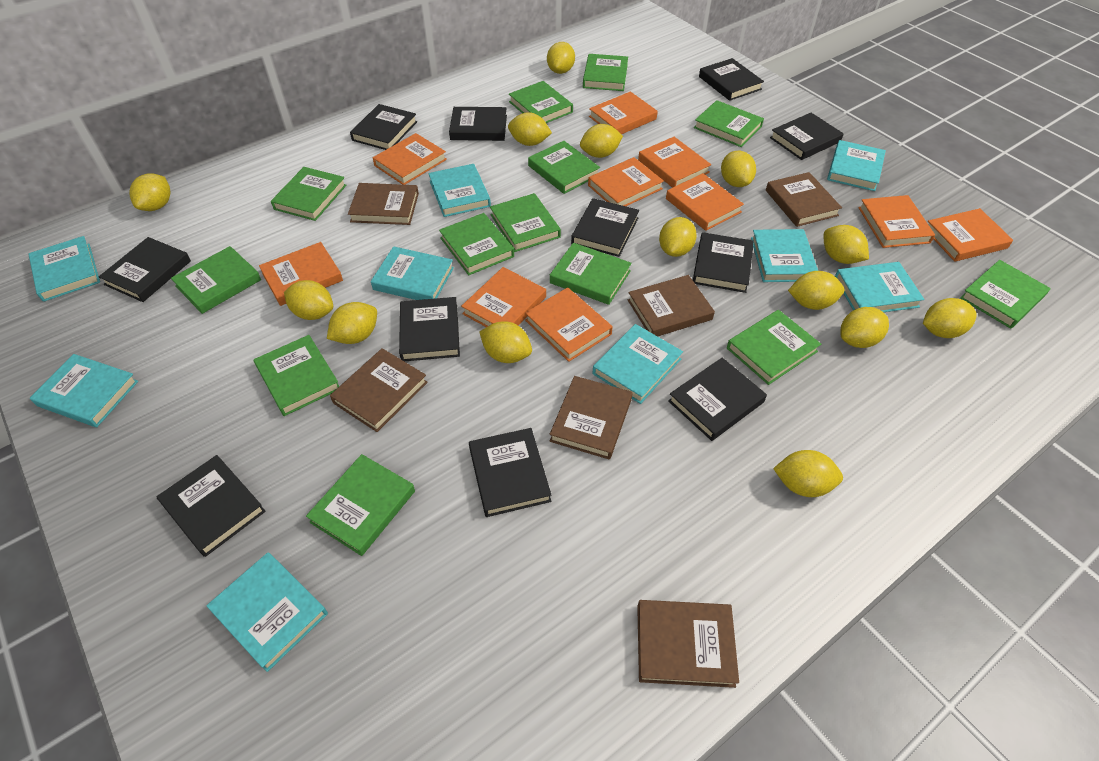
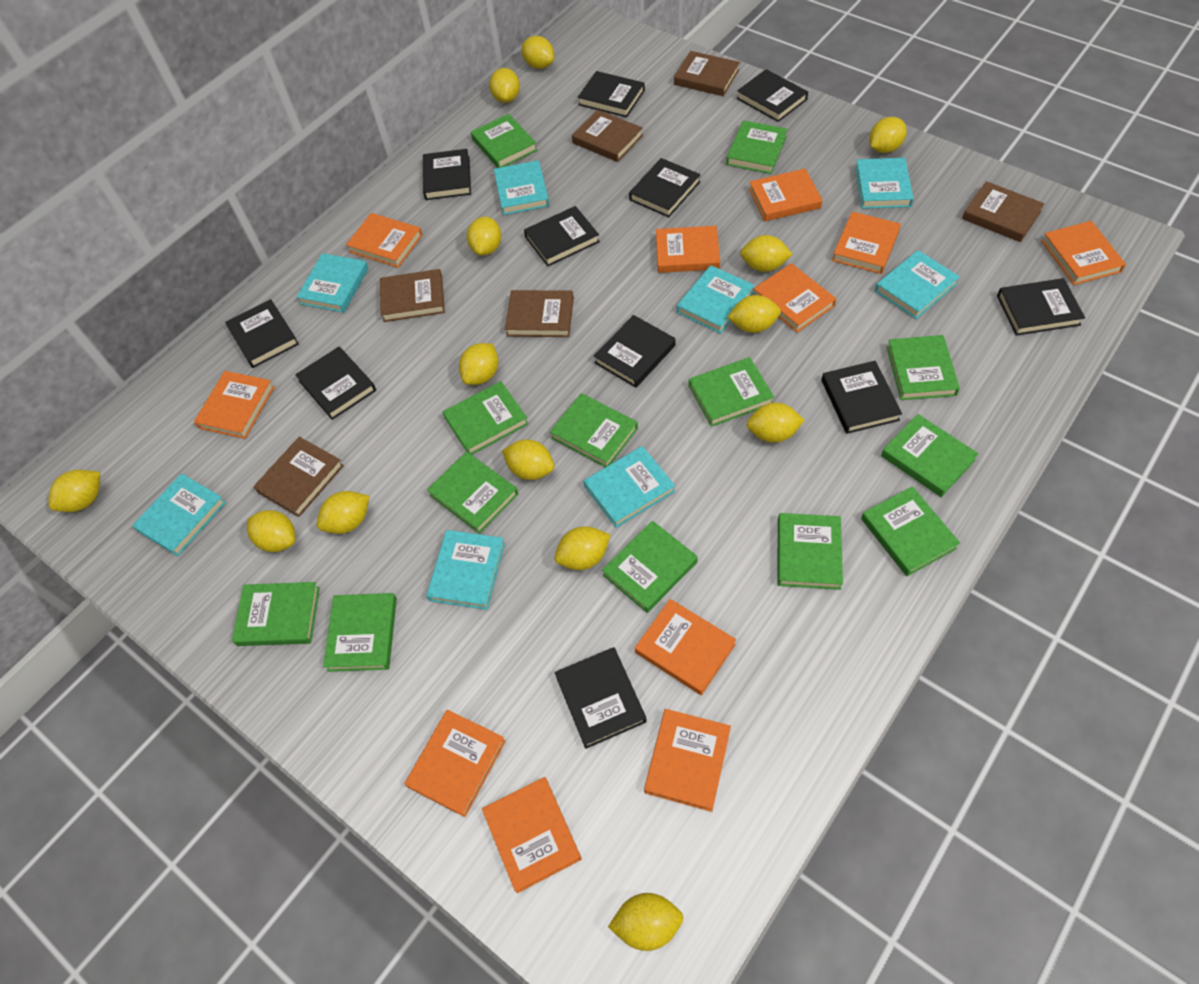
orange book: [259,242,343,306] [373,133,447,185] [461,267,546,327] [525,287,613,362] [588,157,664,206] [589,92,658,134] [638,137,711,188] [666,173,744,231] [858,195,935,248] [928,208,1013,261] = 10 -> [194,371,275,439] [346,213,422,268] [404,710,506,817] [482,777,582,893] [635,599,736,695] [644,709,731,812] [656,226,720,273] [749,169,823,221] [754,263,836,333] [832,211,901,274] [1041,221,1126,285] = 11
turquoise book: [28,236,100,302] [30,354,138,427] [206,553,328,672] [371,246,454,300] [428,164,491,217] [593,324,683,404] [751,229,818,282] [827,140,886,191] [835,262,924,312] = 9 -> [132,473,226,556] [297,253,368,313] [426,530,505,610] [494,160,549,215] [584,446,675,528] [677,265,755,334] [855,158,914,209] [875,250,960,319] = 8

